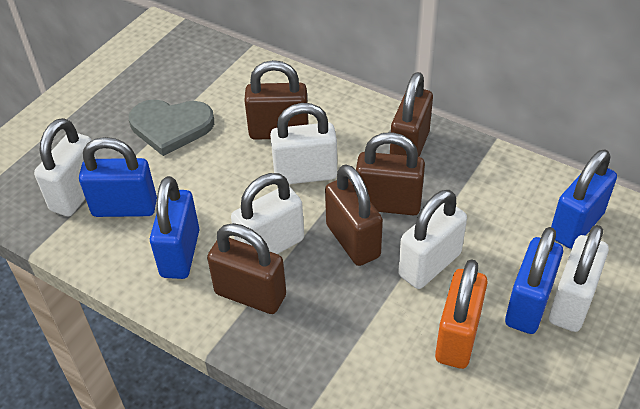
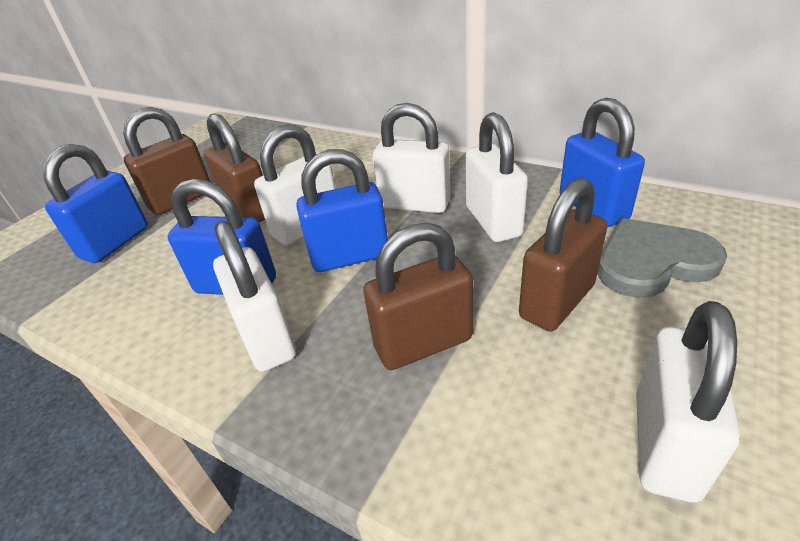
brown padlock: [207,223,286,314] [244,60,308,140] [325,164,383,266] [356,132,425,216] [390,72,433,157] = 5 -> [123,107,210,215] [204,113,265,222] [363,223,473,370] [519,178,608,331] = 4
orange padlock: [435,259,488,369] = 1 -> none = 0

